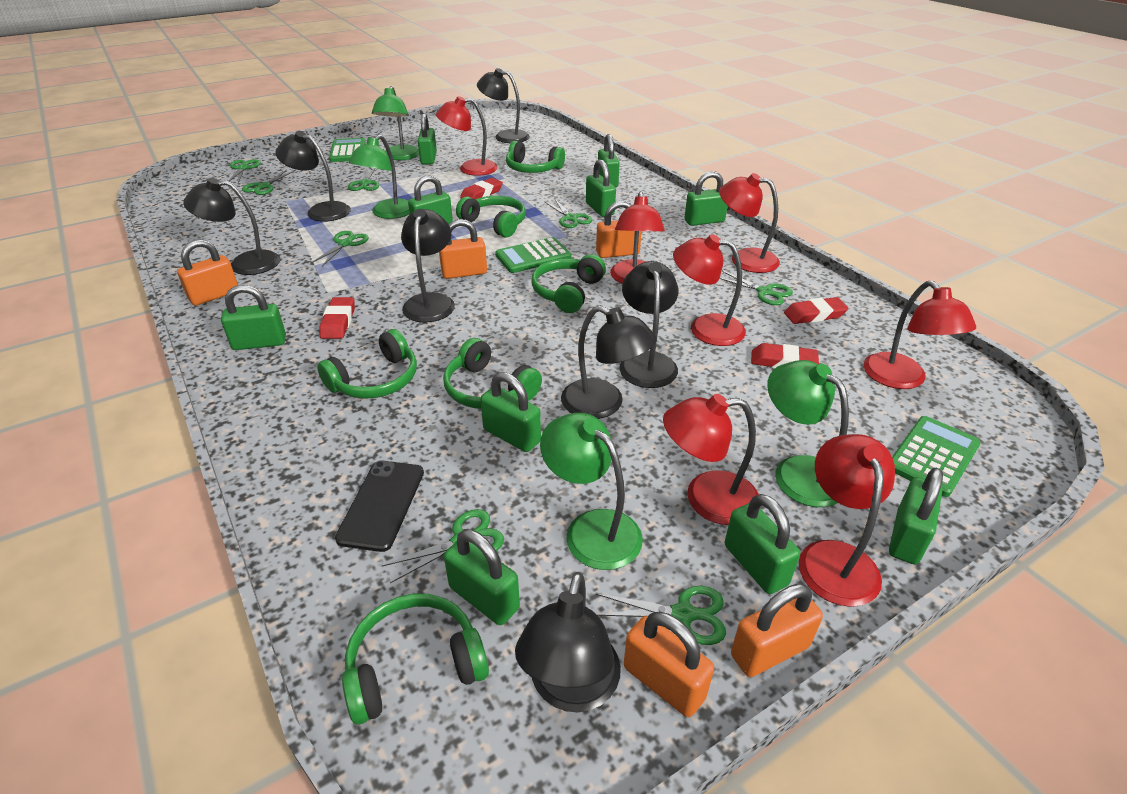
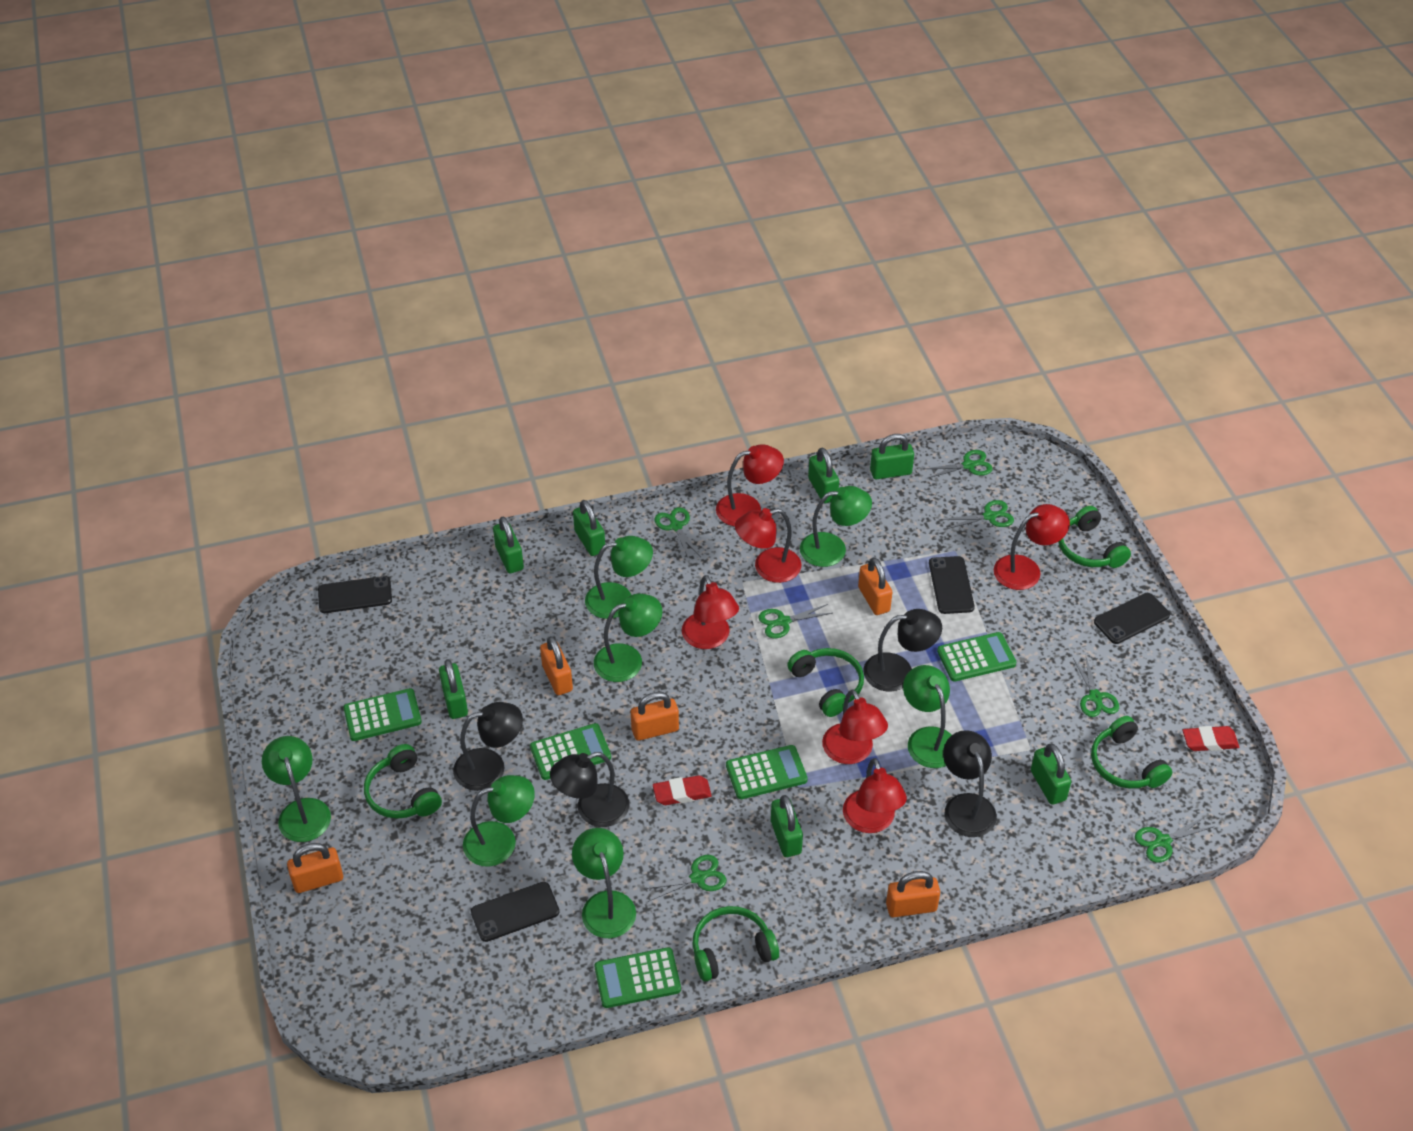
black lamp: [183,178,280,275] [275,131,351,222] [401,209,455,323] [477,68,530,143] [515,572,621,712] [561,306,657,419] [619,261,678,388] = 7 -> [453,702,523,791] [550,752,629,827] [864,609,942,691] [943,730,997,837] = 4
black phone: [335,461,424,552] = 1 -> [318,576,392,613] [471,882,559,942] [929,556,975,614] [1094,593,1170,644] = 4
green calculator: [329,138,366,162] [495,237,571,273] [892,416,981,497] = 3 -> [343,688,422,741] [530,723,611,780] [595,947,681,1008] [726,745,808,799] [937,632,1016,682] = 5
green headphones: [317,329,417,399] [342,594,489,725] [443,338,542,409] [456,196,526,237] [506,141,565,173] [531,254,606,313] = 6 -> [364,744,442,819] [693,906,779,981] [787,648,864,717] [1058,506,1131,568] [1091,716,1172,789] = 5
green lamp: [349,134,410,219] [372,86,419,160] [540,413,643,570] [767,360,849,507] = 4 -> [262,736,331,842] [463,775,535,867] [572,828,636,938] [585,536,653,619] [594,593,662,682] [800,486,872,567] [903,665,952,768] = 7
green padlock: [221,285,286,350] [408,175,453,224] [418,114,437,165] [444,529,520,625] [480,372,541,452] [586,159,616,217] [598,134,620,187] [684,171,728,226] [725,494,800,594] [889,468,943,564] = 10 -> [439,659,468,719] [493,517,524,573] [573,500,605,556] [771,795,803,857] [808,448,839,503] [870,434,914,479] [1031,743,1071,805] = 7
green scissors: [228,159,261,183] [242,170,294,195] [310,231,369,266] [348,167,379,191] [382,509,504,583] [544,198,592,228] [596,586,726,645] [720,271,793,305] = 8 -> [643,855,726,902] [654,507,701,559] [758,604,832,638] [925,450,993,478] [942,500,1014,529] [1073,657,1119,717] [1135,816,1213,863] = 7
red eraser: [319,297,355,339] [460,178,503,199] [751,343,819,368] [784,297,848,324] = 4 -> [653,775,712,805] [1182,726,1239,751] = 2
red lamp: [436,96,498,176] [610,191,665,284] [663,394,759,525] [673,234,746,346] [719,173,780,273] [799,434,895,607] [863,281,976,389] = 7 -> [682,575,739,649] [716,444,784,526] [735,508,801,583] [822,689,888,764] [843,758,907,833] [994,504,1070,590] = 6

